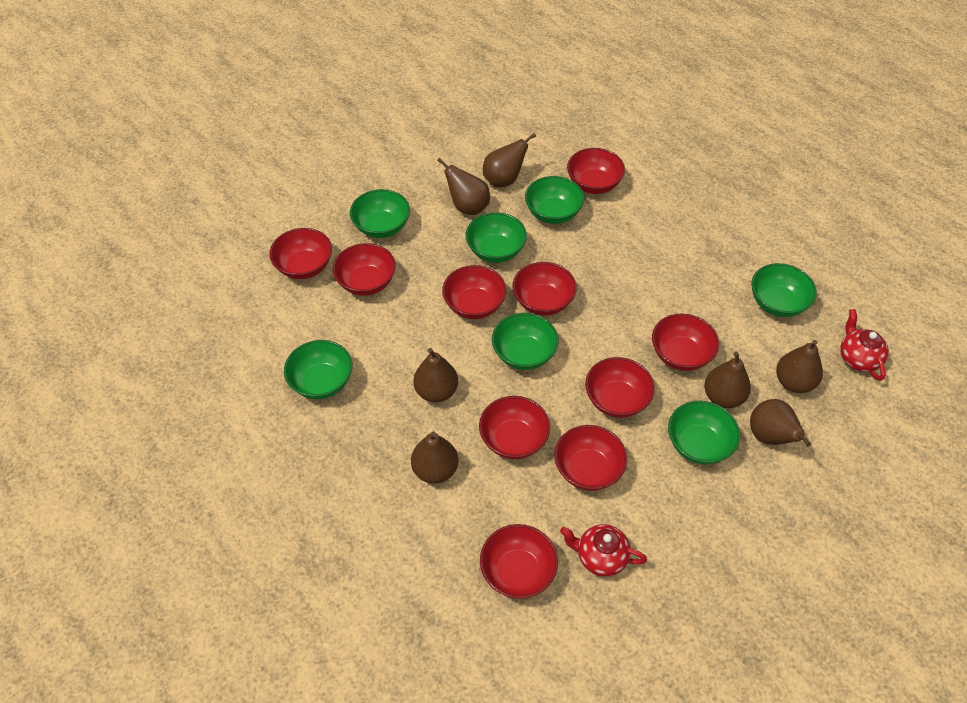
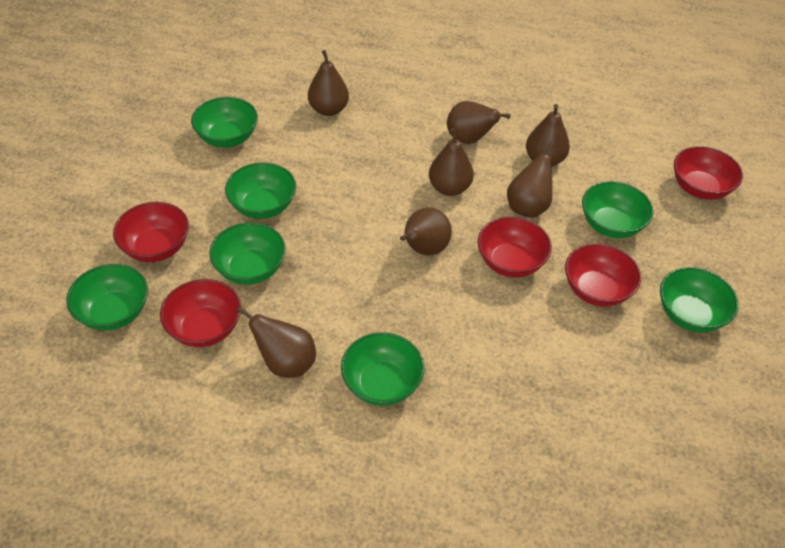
red bowl: [269,228,332,279] [333,243,396,296] [442,265,507,319] [479,396,550,459] [480,524,558,599] [512,262,577,316] [554,425,627,491] [567,148,625,194] [585,357,655,418] [652,313,719,371] = 10 -> [113,202,189,262] [160,279,241,347] [478,217,552,278] [565,243,641,307] [674,146,743,200] = 5
red teapot: [560,524,647,577] [840,309,889,381] = 2 -> none = 0

